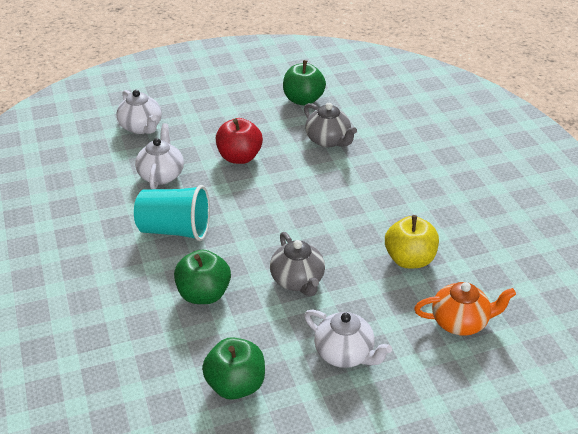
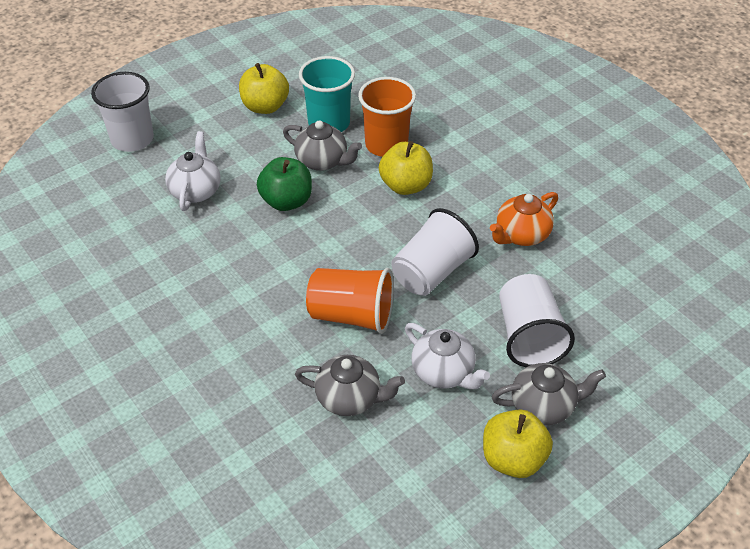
green apple: [174,249,231,304] [202,337,265,400] [283,60,326,106] = 3 -> [257,157,312,211] = 1
grey teapot: [270,232,325,296] [304,103,357,147] = 2 -> [283,120,362,171] [295,355,405,416] [491,363,606,425] = 3
orange cup: none = 0 -> [306,268,394,334] [358,77,416,157] = 2
red apple: [216,118,263,164] = 1 -> none = 0
white cup: none = 0 -> [91,72,154,152] [391,208,479,296] [499,274,575,367] = 3
white teapot: [116,90,162,134] [135,123,184,189] [304,310,392,368] = 3 -> [165,131,221,211] [405,323,490,389] = 2
yellow apple: [385,215,439,268] = 1 -> [239,63,289,114] [379,141,433,195] [483,409,553,478] = 3

